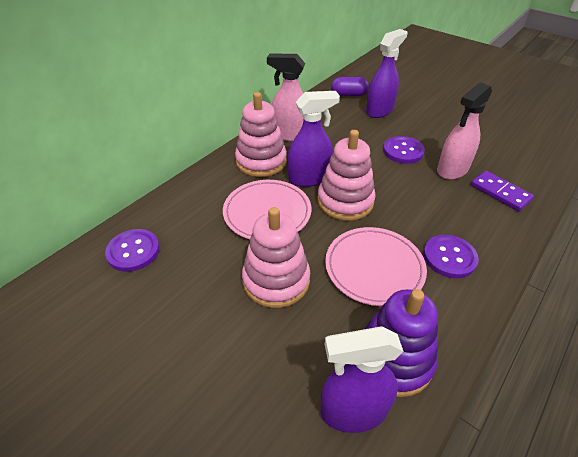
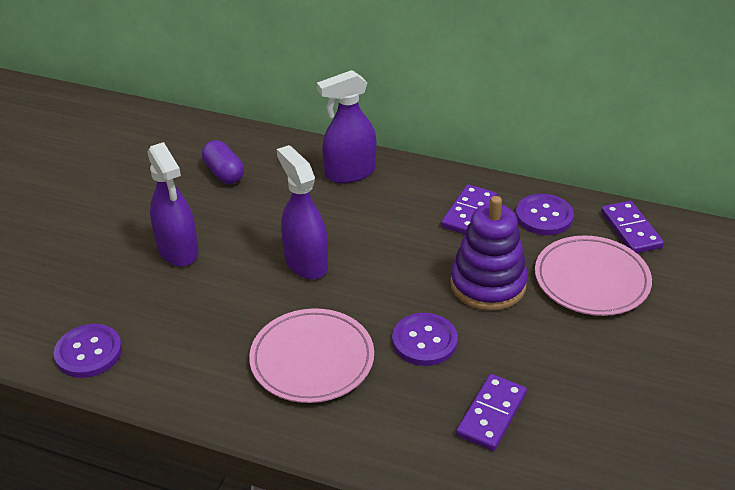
pink spray bottle: [267,53,305,142] [437,83,492,180] = 2 -> none = 0
pink stacking toy: [235,92,287,177] [242,207,310,308] [318,130,376,221] = 3 -> none = 0
purple domino: [471,171,534,211] = 1 -> [441,184,497,234] [456,374,527,451] [601,201,664,253] = 3

